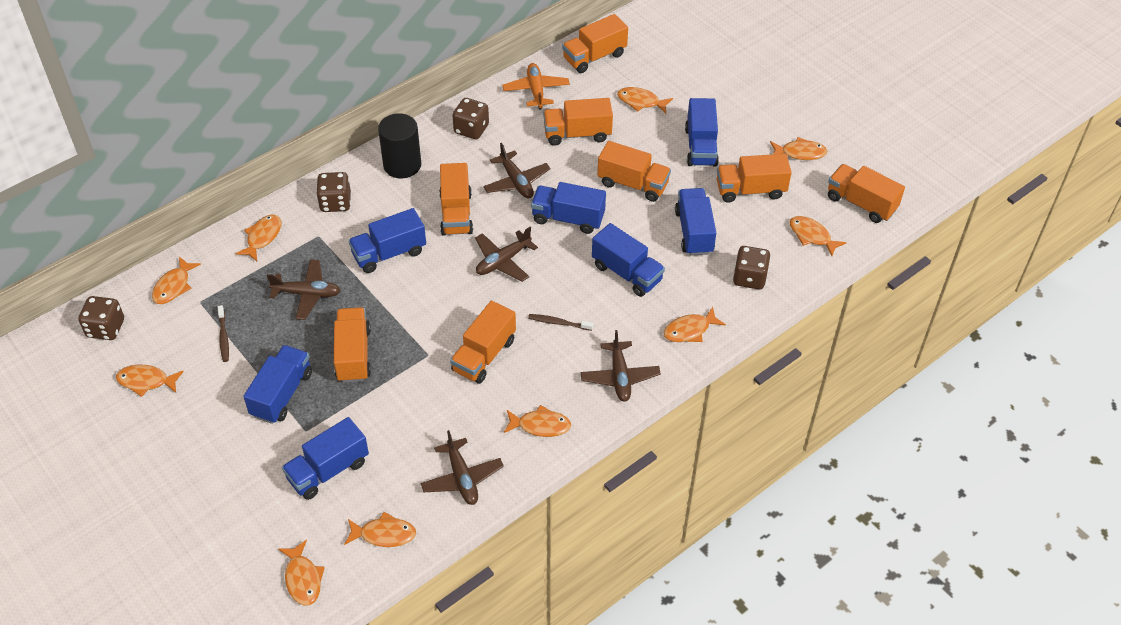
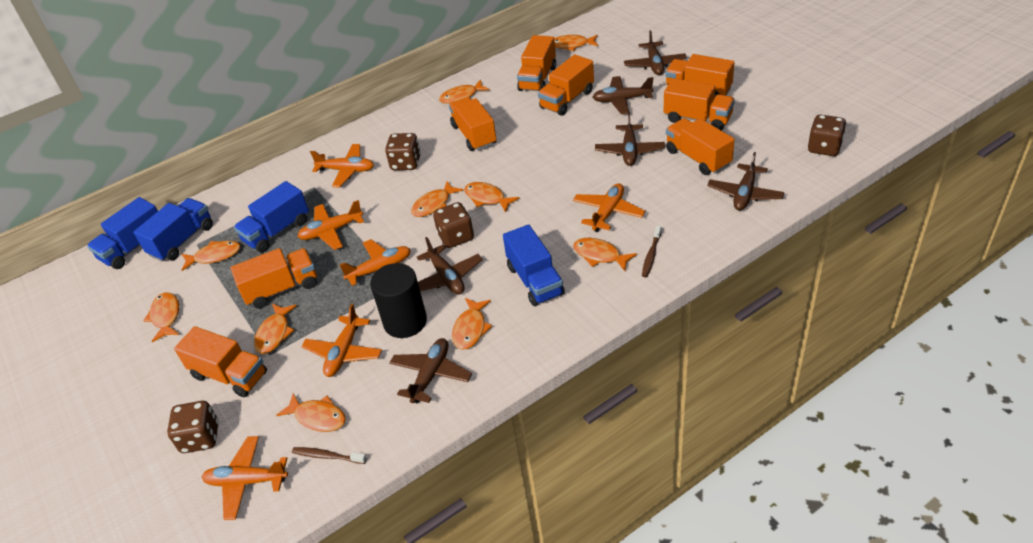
blue truck: [243,345,312,424] [282,417,369,500] [348,208,426,273] [531,182,606,234] [592,223,665,297] [675,188,716,256] [685,98,719,167] = 7 -> [87,197,158,269] [134,198,213,261] [234,181,309,252] [503,224,565,306] = 4
brown plane: [267,260,341,320] [420,430,504,505] [475,227,538,282] [483,143,551,198] [581,330,661,402] = 5 -> [389,338,472,403] [417,237,483,294] [593,76,653,114] [595,112,665,166] [624,30,687,75] [707,152,785,211] = 6
orange plane: [502,63,570,110] = 1 -> [202,436,288,520] [297,200,364,250] [301,304,382,377] [310,144,374,187] [339,239,411,286] [573,183,645,232] = 6

